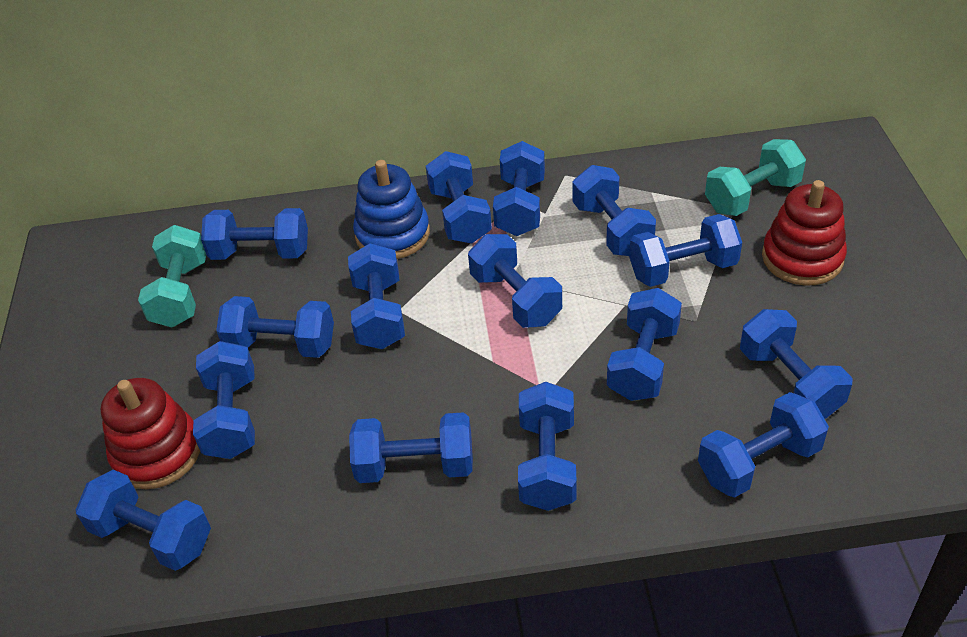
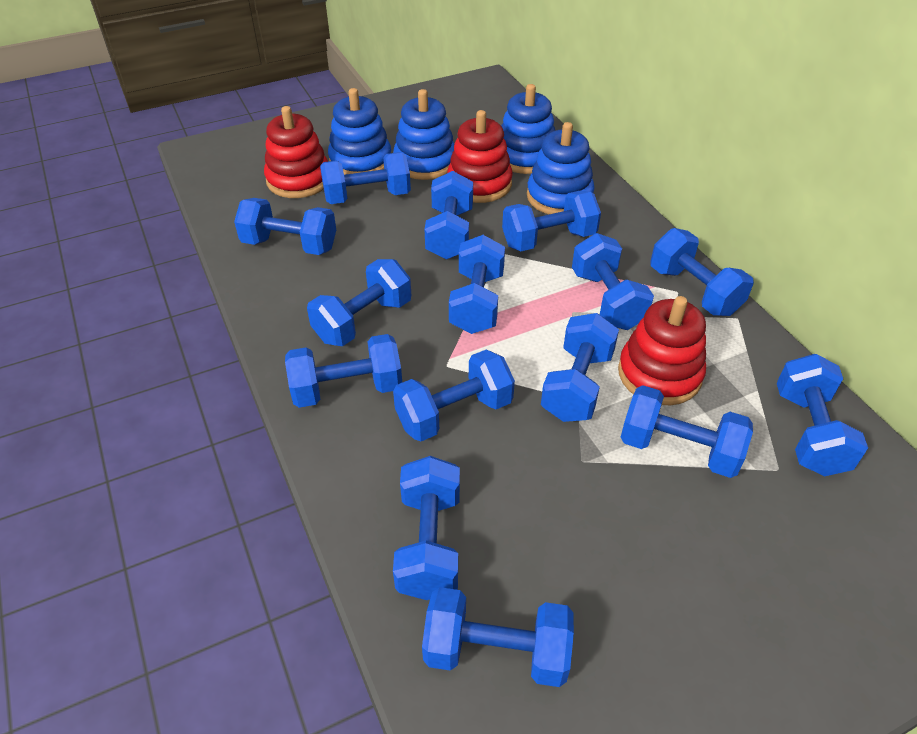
blue stacking toy: [353,160,430,259] = 1 -> [328,88,391,175] [393,89,454,180] [501,84,555,174] [527,122,594,214] = 4
red stacking toy: [101,378,200,489] [762,180,847,286] = 2 -> [264,106,328,198] [447,110,513,203] [618,296,706,405] = 3
turquoise dumbbell: [138,225,206,327] [705,139,806,216] = 2 -> none = 0

